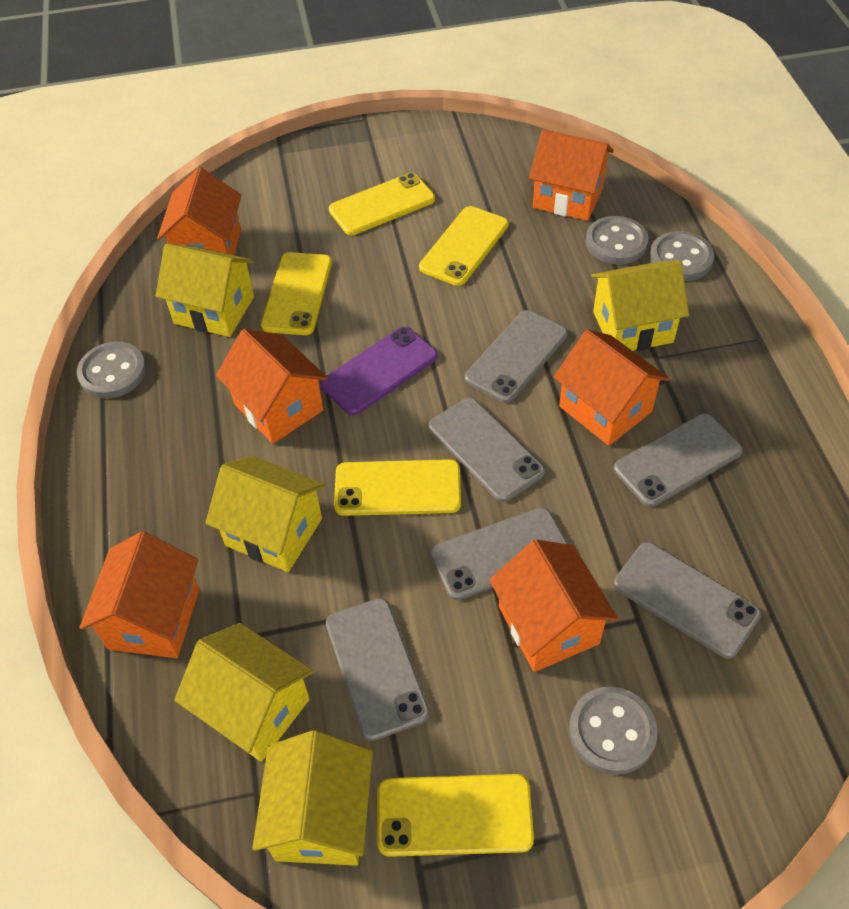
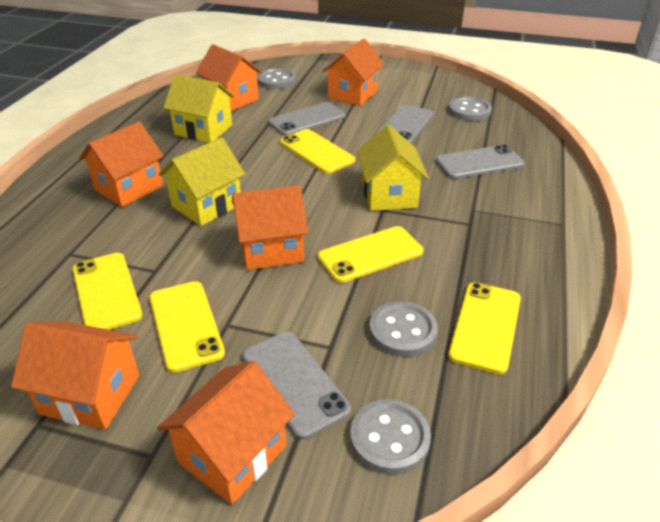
grey phone: [326,598,430,741] [429,398,545,502] [430,507,568,600] [465,310,568,403] [614,413,743,507] [614,542,761,659] = 6 -> [242,331,351,439] [268,102,346,136] [376,105,434,144] [436,145,524,179] = 4
purple phone: [320,327,438,415] = 1 -> none = 0
yellow house: [156,244,254,337] [175,623,313,762] [206,456,325,572] [252,730,373,866] [591,260,689,351] = 5 -> [159,137,245,226] [163,74,234,143] [357,125,429,211] = 3

